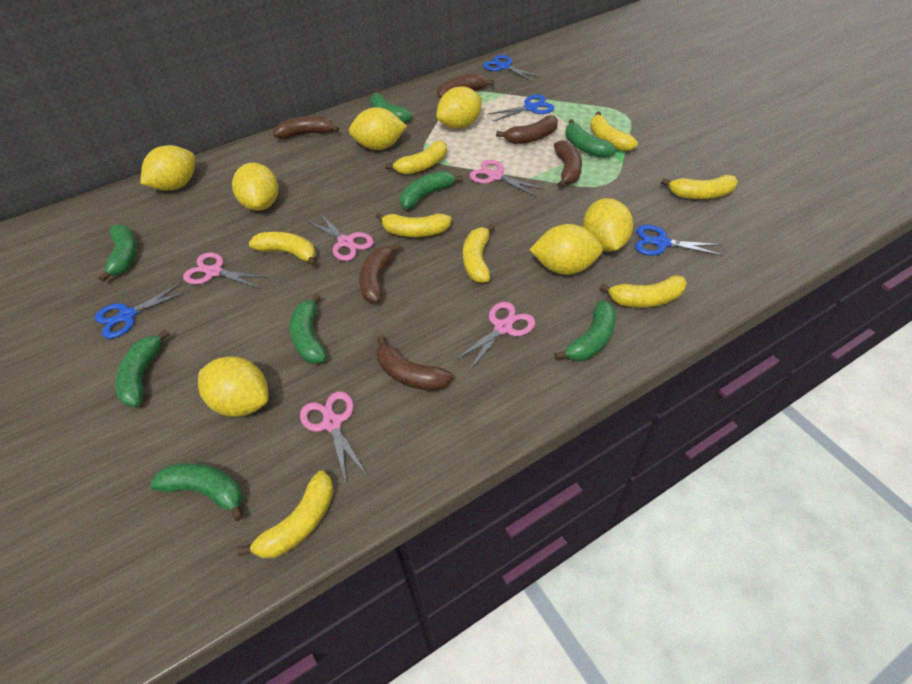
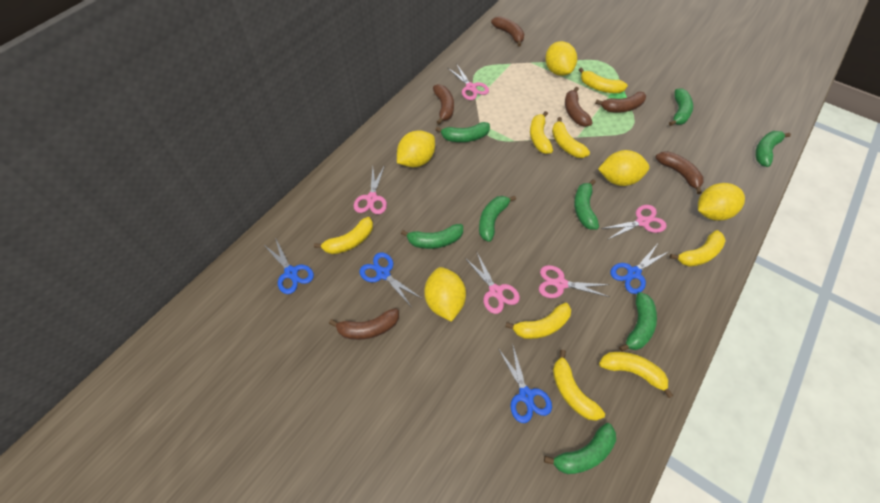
yellow lemon: [140,145,195,191] [198,356,269,417] [232,163,278,211] [349,107,407,150] [436,87,482,129] [530,224,603,275] [583,198,633,252] = 7 -> [397,130,435,167] [424,267,466,322] [545,41,577,76] [598,150,649,186] [698,183,745,221] = 5

